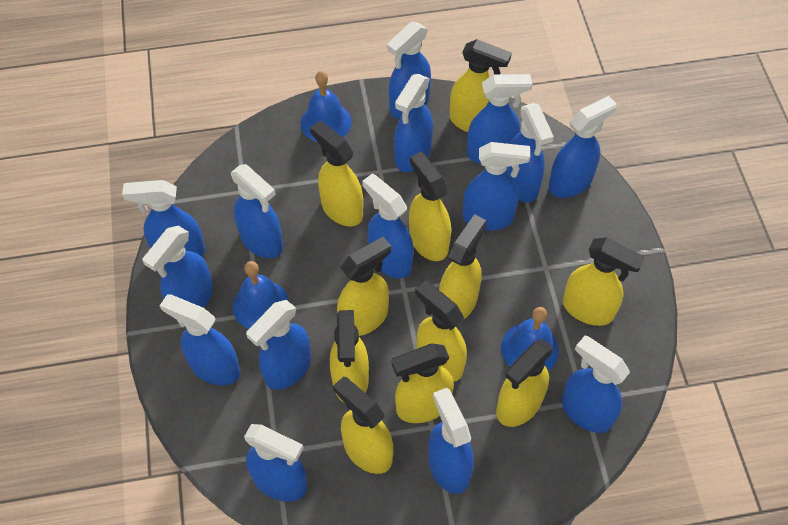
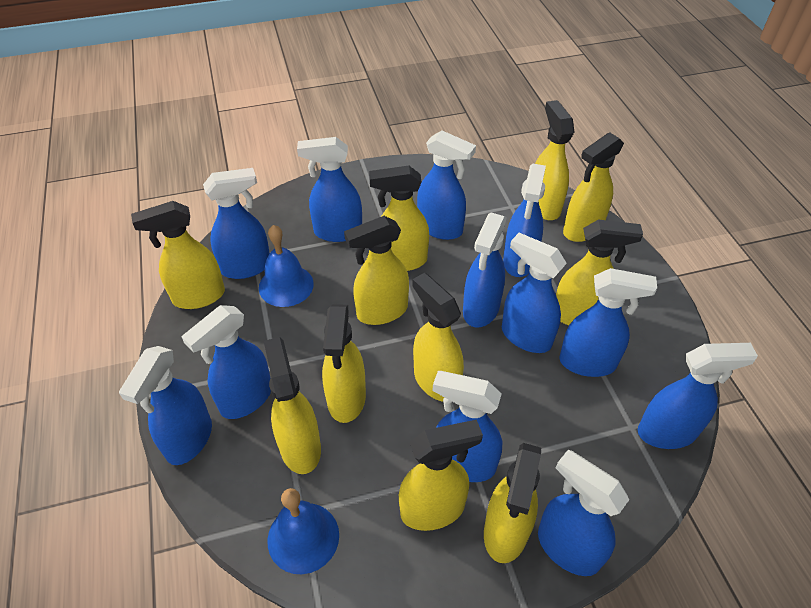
blue bell: [233,261,289,329] [301,71,351,142] [501,307,559,371] = 3 -> [259,225,314,307] [267,488,339,574] = 2
blue spray bottle: [122,180,205,257] [142,226,213,308] [160,294,240,385] [231,164,283,258] [244,424,308,502] [246,300,311,390] [362,174,414,279] [387,21,431,119] [394,74,433,172] [428,388,474,494] [463,142,530,231] [467,74,532,164] [506,103,554,203] [549,96,617,198] [562,336,630,433] = 15 -> [119,346,212,465] [182,305,271,419] [203,168,270,279] [297,137,362,242] [417,130,476,240] [433,371,502,482] [463,212,507,328] [502,233,567,353] [503,164,546,277] [538,450,629,576] [559,268,657,377] [638,343,758,449] = 12

